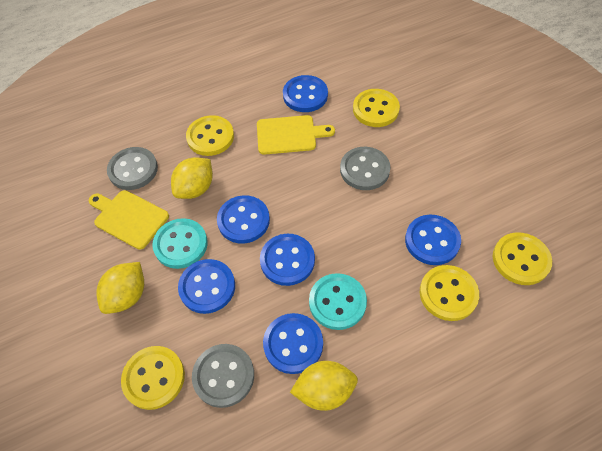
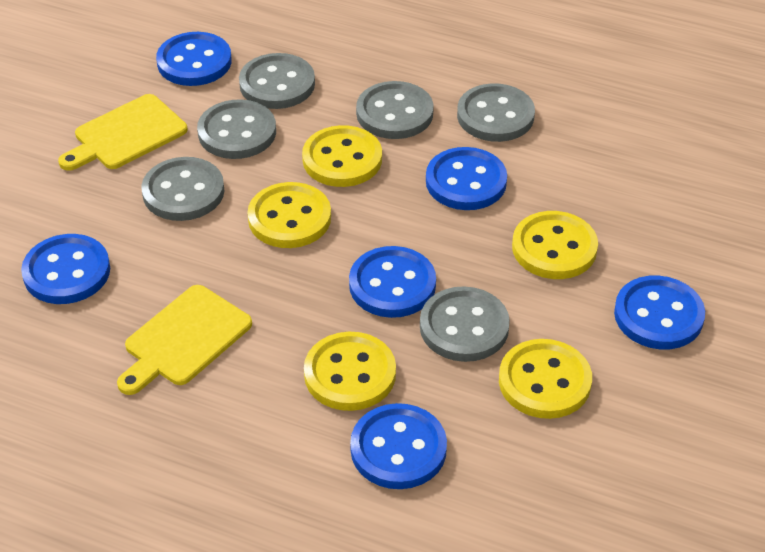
grey button: [107,147,158,190] [192,344,254,408] [340,147,390,190] = 3 -> [141,157,224,221] [197,99,276,159] [239,53,315,109] [356,81,434,139] [420,286,510,362] [457,83,535,142] = 6
turquoise button: [152,218,208,269] [309,273,367,330] = 2 -> none = 0
yellow lemon: [96,262,144,314] [171,157,213,199] [290,361,358,411] = 3 -> none = 0

